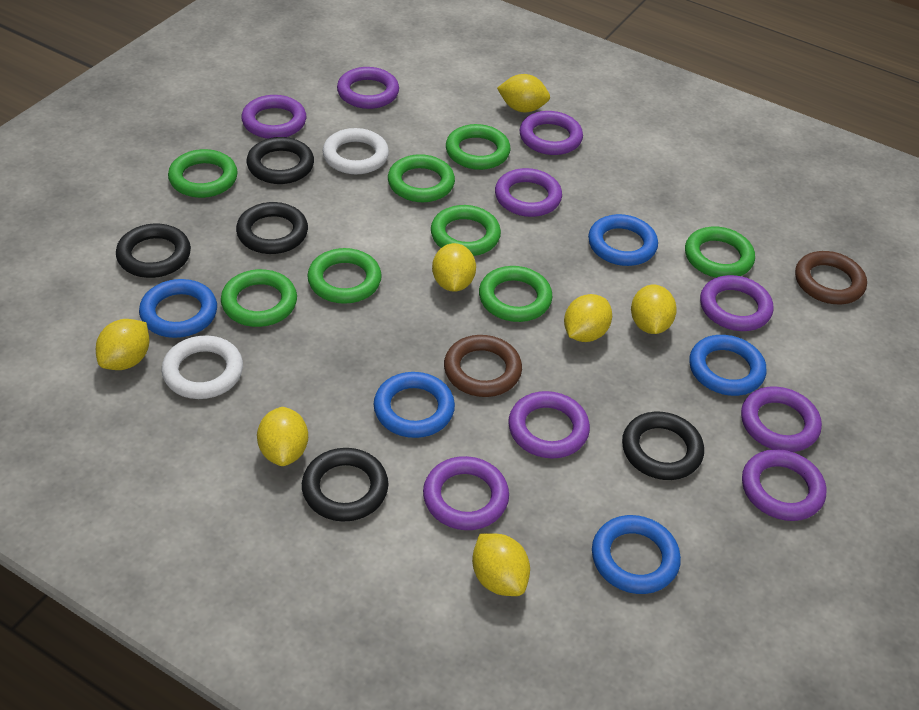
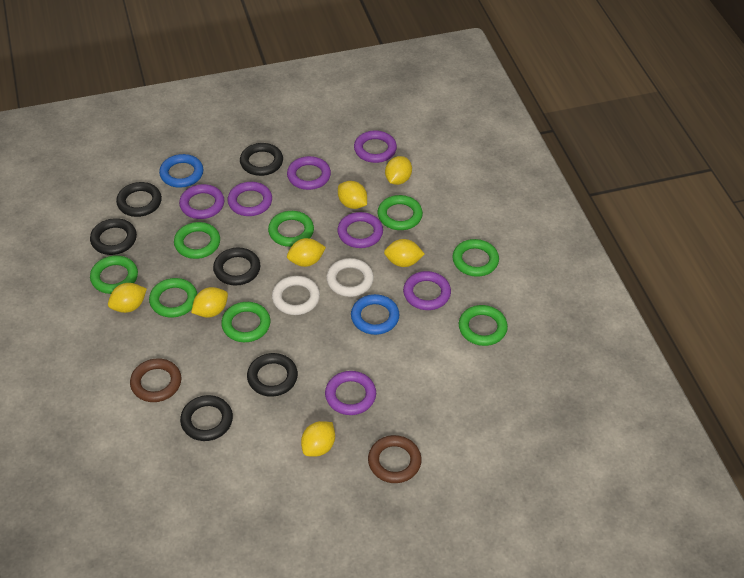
black ring: [116,224,191,278] [236,202,308,254] [247,137,314,184] [302,448,388,522] [622,412,704,480] = 5 -> [90,218,137,255] [116,182,162,217] [180,395,233,441] [213,248,260,286] [240,143,283,176] [247,353,298,397] = 6
blue ring: [139,279,217,338] [374,372,455,438] [588,214,658,266] [592,515,681,594] [689,335,766,396] = 5 -> [159,154,203,188] [351,294,400,335] = 2
purple ring: [241,95,306,139] [337,67,399,109] [423,456,509,530] [495,168,562,217] [508,391,590,459] [519,111,583,155] [700,275,774,331] [741,386,822,452] [742,449,826,521] = 9 -> [179,184,225,219] [227,182,272,216] [287,156,331,190] [325,371,376,415] [337,212,383,248] [354,130,397,163] [403,271,451,310] = 7

